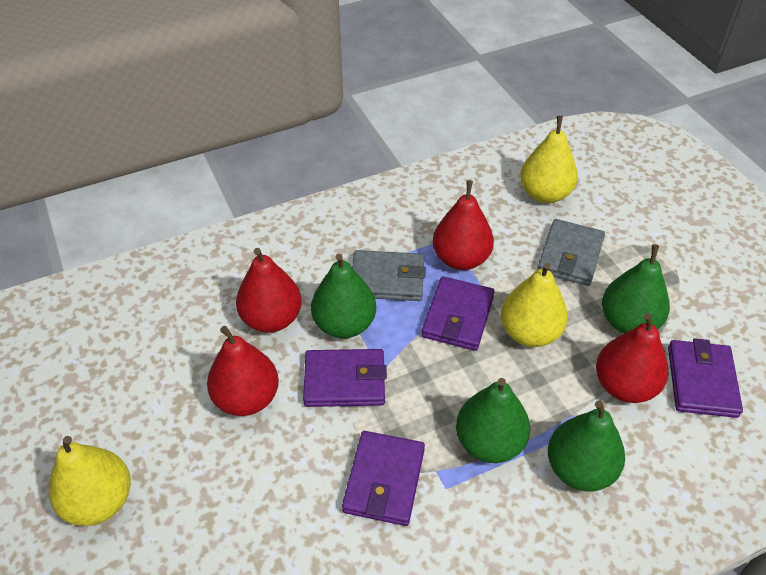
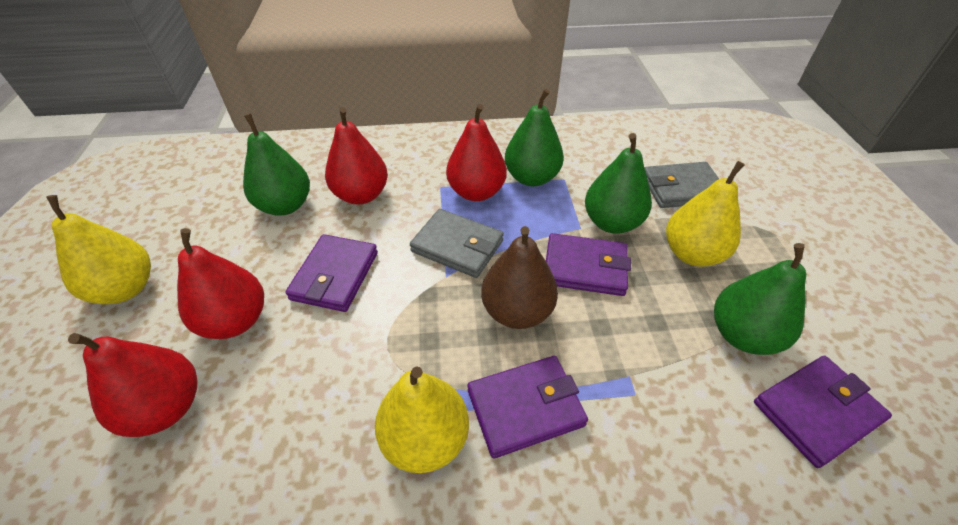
brown pear: none = 0 -> [481,226,558,329] = 1

